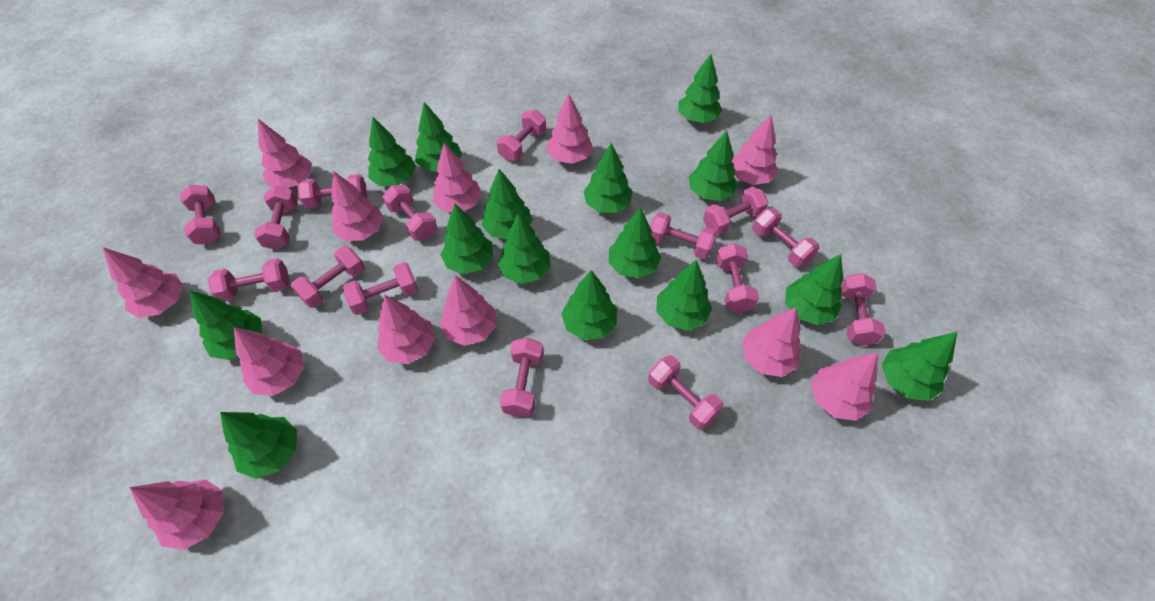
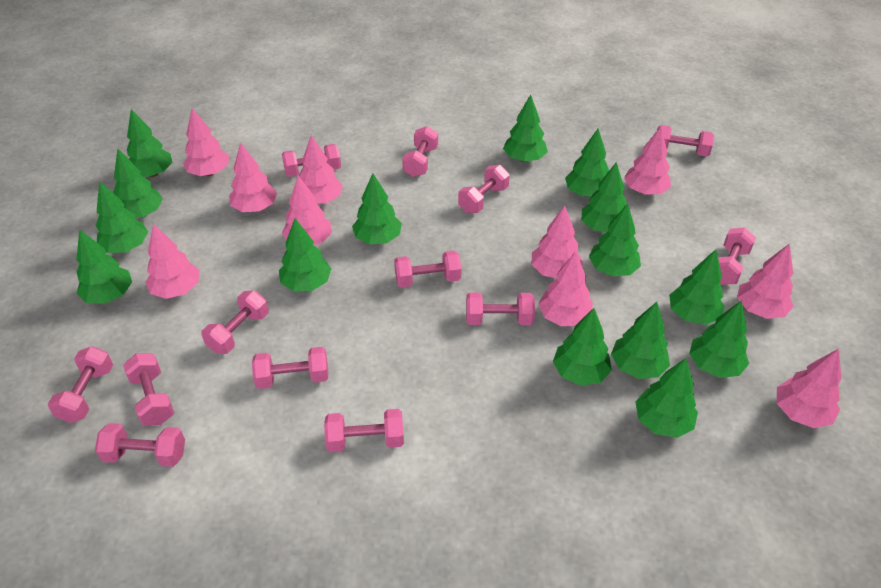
pink dumbbell: [180,185,221,244] [208,258,289,302] [254,186,298,250] [291,246,365,308] [297,174,367,209] [343,262,418,315] [383,185,437,241] [497,110,546,161] [500,337,544,417] [648,355,724,430] [650,212,717,260] [703,187,769,235] [716,243,759,313] [752,208,819,267] [840,273,886,346] = 15 -> [48,346,113,423] [95,423,185,467] [123,353,174,426] [201,291,269,354] [252,347,328,389] [282,144,341,177] [324,409,404,452] [394,251,462,288] [402,126,438,177] [458,165,510,213] [466,293,535,325] [658,125,714,157] [718,227,756,285] = 13
pink tree: [103,247,183,318] [129,479,224,550] [234,327,305,396] [258,119,312,188] [331,171,384,241] [377,294,436,364] [433,143,482,212] [440,275,496,346] [547,94,593,164] [732,114,778,185] [742,307,801,377] [811,352,878,421] = 12 -> [145,224,199,299] [183,108,229,176] [229,142,277,212] [282,176,332,245] [299,135,343,204] [531,206,583,278] [538,251,593,326] [624,126,671,195] [737,243,794,319] [777,349,841,428] = 10

